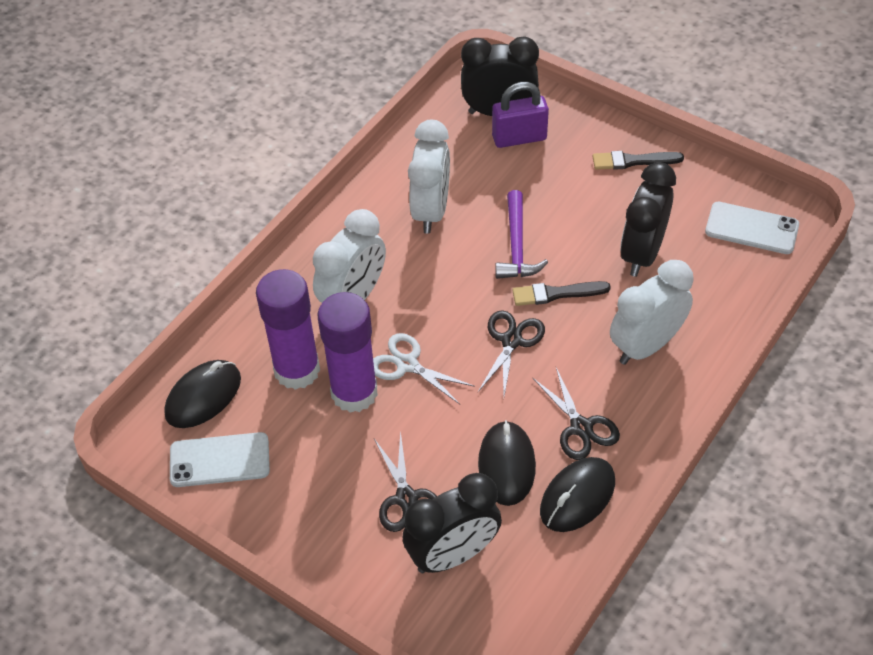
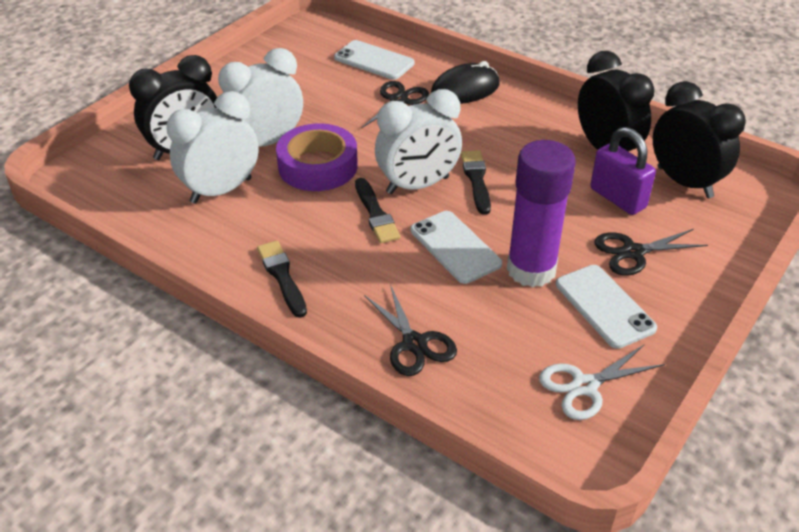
black brush: [512,281,611,306] [593,151,684,170] = 2 -> [257,241,307,318] [355,178,400,243] [461,150,491,215] = 3
black mouse: [164,360,241,428] [478,420,536,506] [540,457,615,532] = 3 -> [431,61,500,104] = 1
purple glue stick: [256,269,320,390] [317,292,378,413] = 2 -> [507,140,576,287] = 1
purple hammer: [495,190,548,279] = 1 -> none = 0
purple tape: none = 0 -> [276,123,358,191] = 1
white phone: [170,432,270,487] [705,202,799,254] = 2 -> [334,40,415,80] [411,211,502,284] [556,265,657,349] = 3

